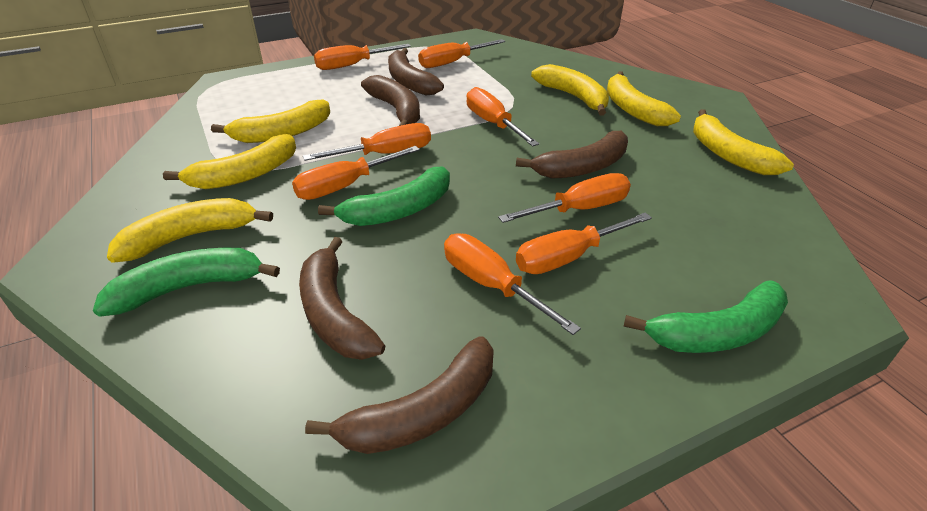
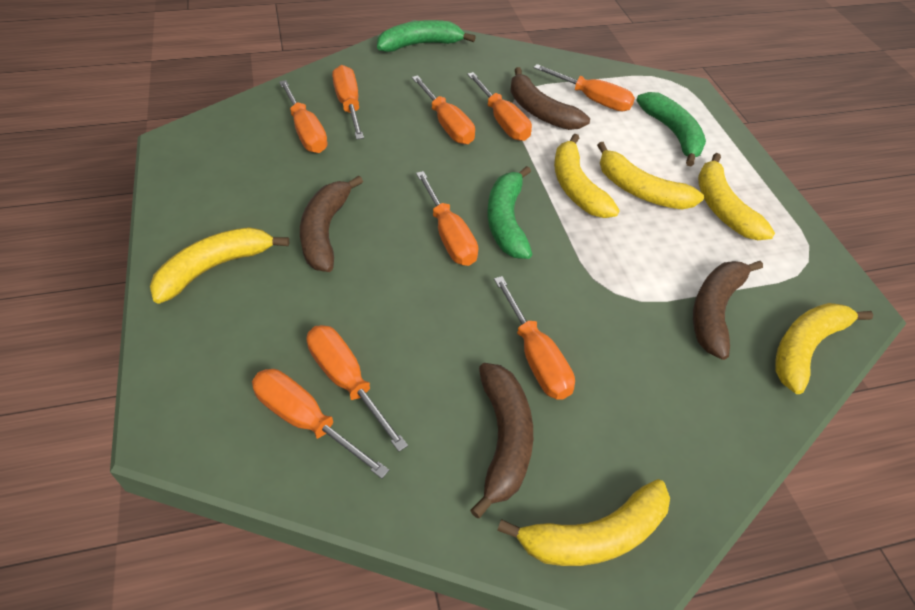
brown banana: [299,237,385,360] [305,337,494,454] [361,75,420,126] [388,48,444,95] [516,131,628,179] = 5 -> [300,176,363,272] [470,363,533,518] [510,67,590,130] [693,261,763,360] = 4
orange screwdriver: [292,146,420,200] [303,123,431,161] [314,44,411,70] [418,39,505,68] [444,233,581,335] [467,87,539,146] [498,173,631,223] [516,212,652,274] = 8 -> [252,369,389,479] [279,80,328,153] [307,325,408,452] [332,65,364,139] [412,75,475,144] [416,171,478,266] [467,72,532,141] [494,276,575,400] [534,64,635,111] = 9

